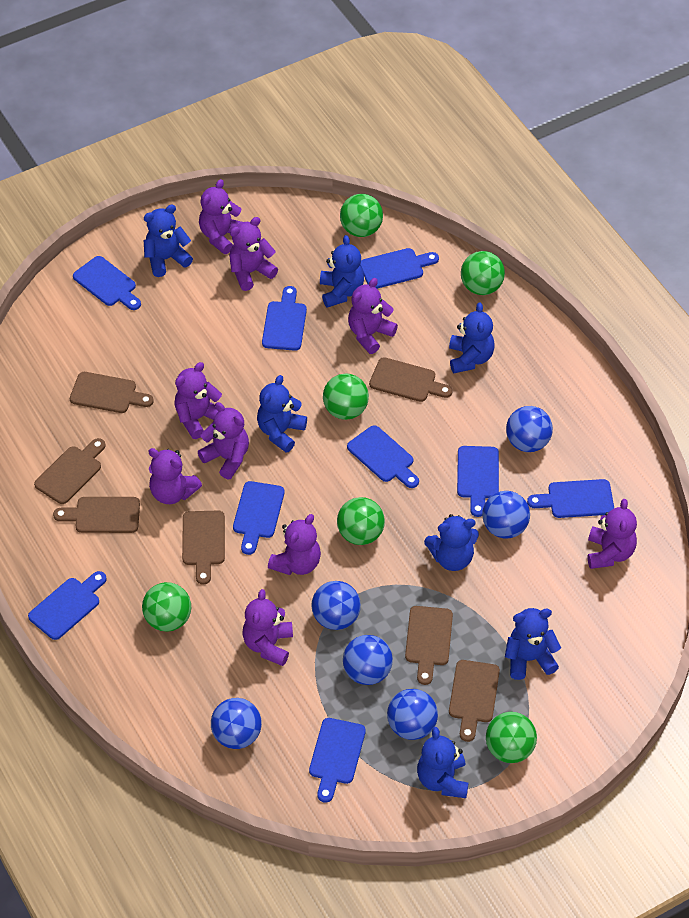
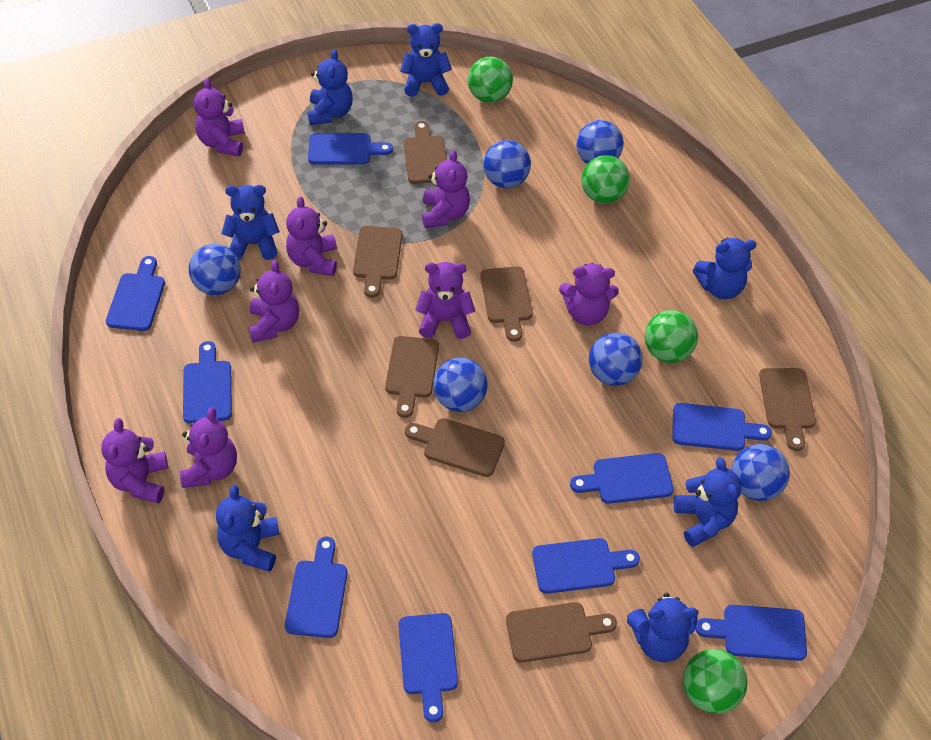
green ball: [142,582,191,632] [323,374,369,420] [337,497,385,545] [340,194,383,237] [461,251,505,295] [486,712,537,763] = 6 -> [468,57,513,103] [581,155,630,204] [645,310,698,363] [683,649,747,714] = 4
purple teddy bear: [149,448,202,504] [174,362,222,439] [198,402,249,479] [199,179,242,254] [229,217,278,291] [242,589,293,666] [268,514,321,575] [348,278,398,354] [588,499,637,569] = 9 -> [101,418,168,503] [180,407,237,488] [194,78,245,156] [249,260,299,343] [286,196,337,276] [415,262,475,339] [422,150,470,229] [559,263,619,325] = 8

